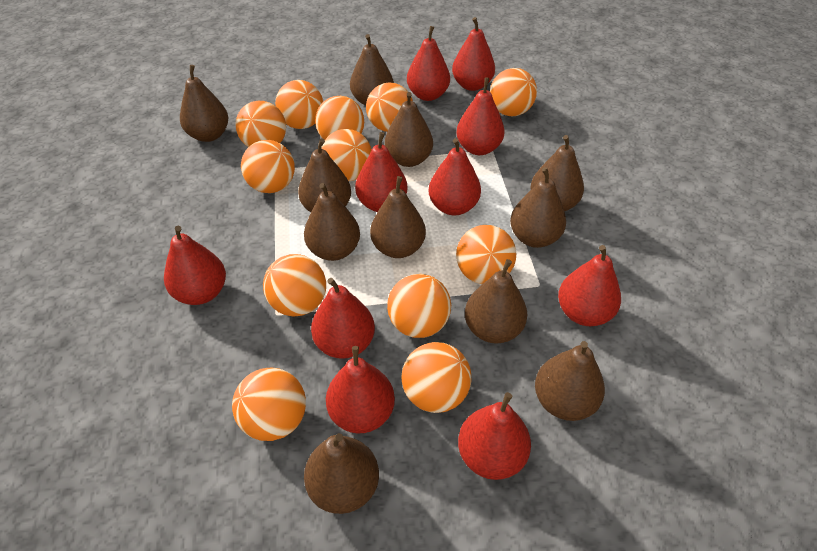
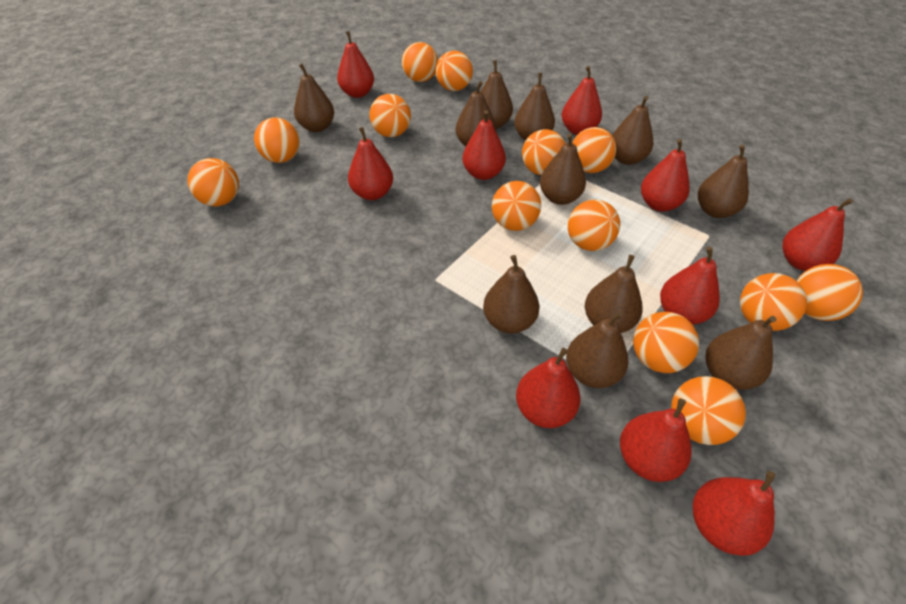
orange ball: [232,368,306,441] [235,101,286,147] [241,140,295,193] [263,254,326,317] [275,80,323,129] [315,96,364,140] [321,129,372,181] [366,82,413,132] [387,274,451,338] [401,342,471,413] [456,225,516,284] [490,68,537,116] = 12 -> [188,158,239,206] [254,118,300,163] [369,94,411,137] [402,42,438,82] [436,51,473,91] [492,181,541,231] [522,129,566,175] [568,200,620,251] [572,127,616,173] [633,312,699,373] [671,376,746,445] [740,273,807,331] [797,264,863,321] = 13

